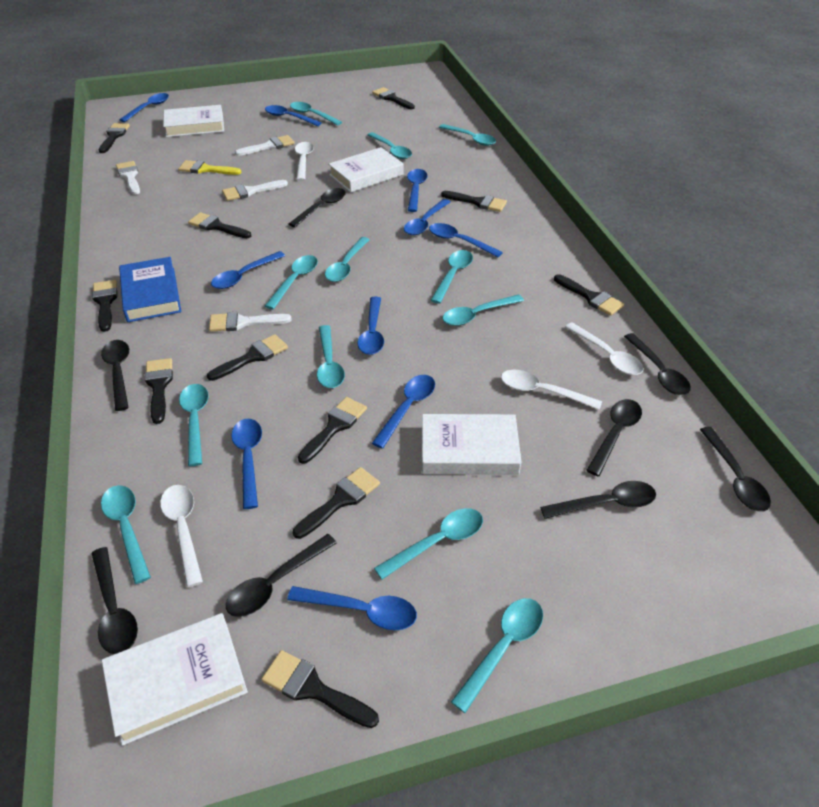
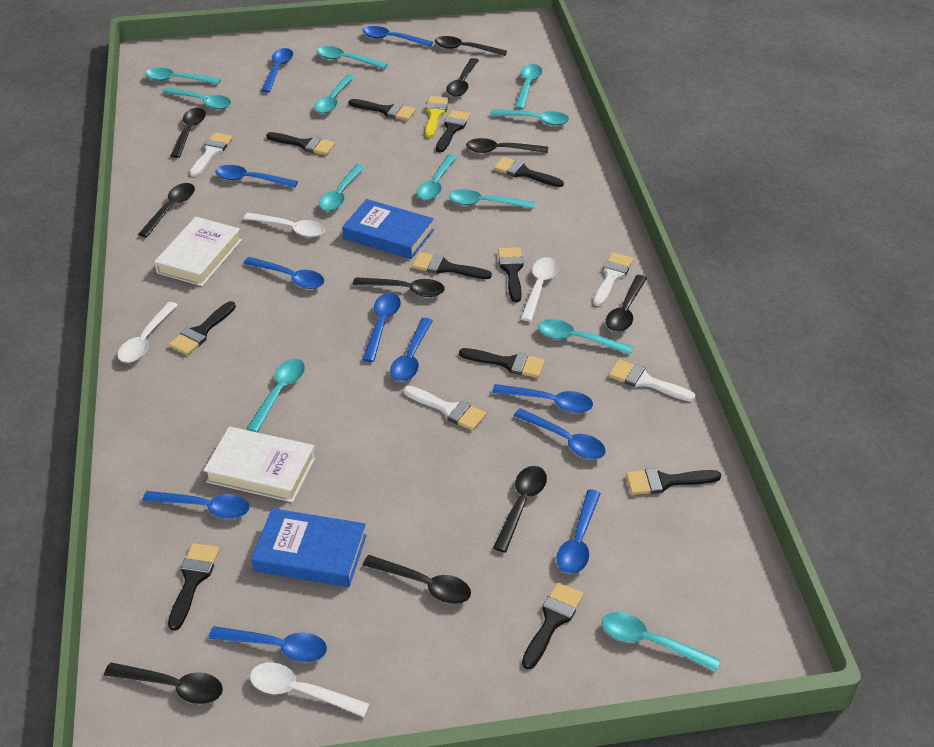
black spoon: [91,547,138,654] [101,340,129,411] [226,534,337,617] [289,188,346,228] [540,481,656,519] [586,399,642,476] [624,333,691,395] [700,427,771,512] = 8 -> [104,663,223,704] [138,183,195,237] [171,108,206,158] [353,277,445,297] [363,555,471,604] [435,36,507,56] [446,58,479,96] [466,138,548,153] [493,466,547,553] [606,275,647,332] = 10
blue book: [119,257,181,322] = 1 -> [251,508,366,587] [342,199,434,259] = 2
blue spoon: [119,93,169,122] [211,251,285,289] [231,419,262,509] [265,105,322,126] [287,586,417,630] [357,297,384,355] [372,375,435,449] [404,199,451,235] [407,169,428,212] [429,223,503,257] = 10 -> [142,491,250,519] [208,626,327,662] [215,165,298,188] [244,257,324,289] [261,48,293,93] [362,26,433,47] [362,293,401,362] [390,318,433,381] [492,384,593,413] [514,408,606,459] [556,489,601,574] = 11
white book: [102,613,248,746] [163,105,224,137] [328,147,404,193] [422,414,522,475] = 4 -> [154,217,242,286] [203,426,316,502] = 2

